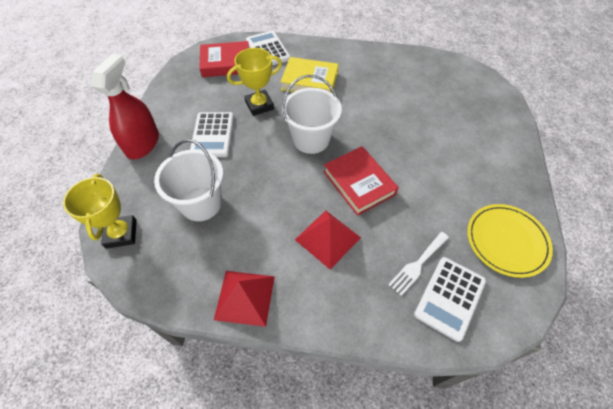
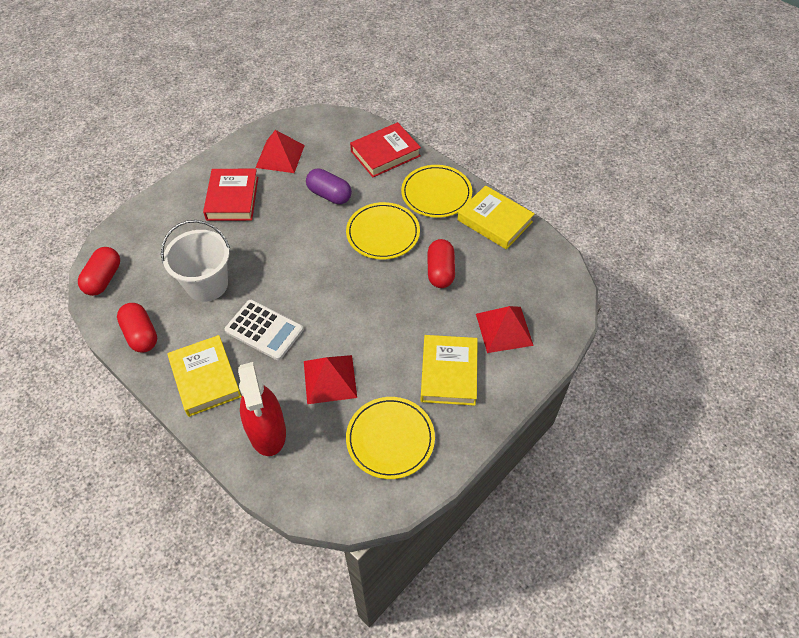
purple capsule: none = 0 -> [306,168,352,204] = 1
red capsule: none = 0 -> [78,247,120,296] [117,303,157,353] [428,239,455,288] = 3
red pyramid: [214,271,275,327] [295,210,361,270] = 2 -> [255,130,305,173] [304,355,357,404] [476,306,534,353] = 3
white bucket: [154,139,223,221] [282,75,342,154] = 2 -> [161,220,230,302] = 1
white calculator: [190,112,234,157] [246,31,290,65] [414,257,486,342] = 3 -> [224,300,303,360] = 1
white fork: [388,232,449,296] = 1 -> none = 0
yellow book: [281,57,338,93] = 1 -> [167,335,242,417] [420,335,478,406] [457,185,535,249] = 3
yellow plate: [467,204,553,278] = 1 -> [346,202,420,259] [346,397,435,479] [401,165,472,218] = 3
yellow trophy: [63,174,137,249] [227,48,282,116] = 2 -> none = 0

